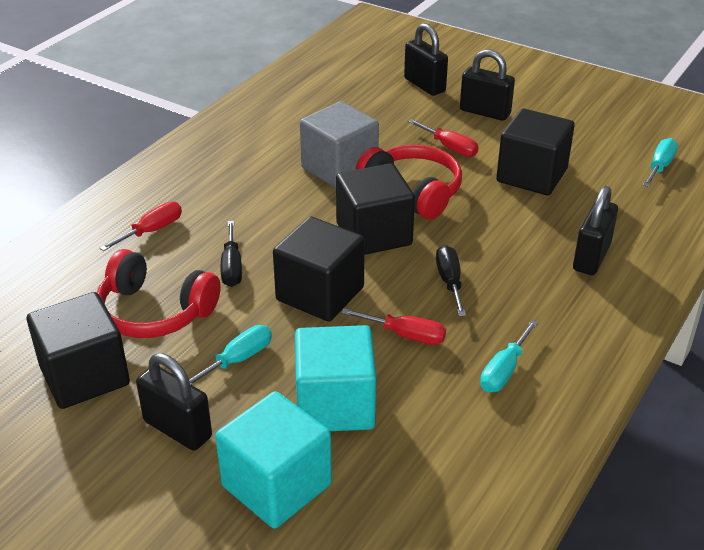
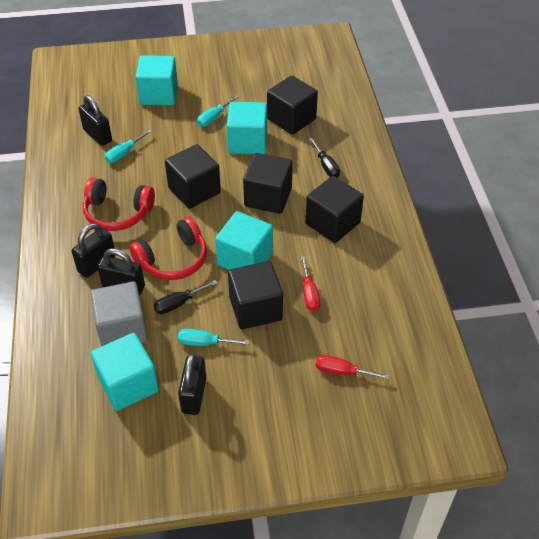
black cube: [27,292,130,409] [273,217,365,322] [336,163,415,255] [496,108,575,195] = 4 -> [165,144,221,209] [228,261,283,329] [243,153,293,214] [267,76,318,135] [305,176,364,243] = 5
red screwdriver: [100,202,182,251] [341,308,446,345] [408,119,479,157] = 3 -> [300,256,320,311] [316,355,389,379] = 2
turquoise cube: [215,391,332,529] [295,325,376,431] = 2 -> [91,333,159,411] [135,55,178,105] [215,211,273,270] [227,102,267,154] = 4

